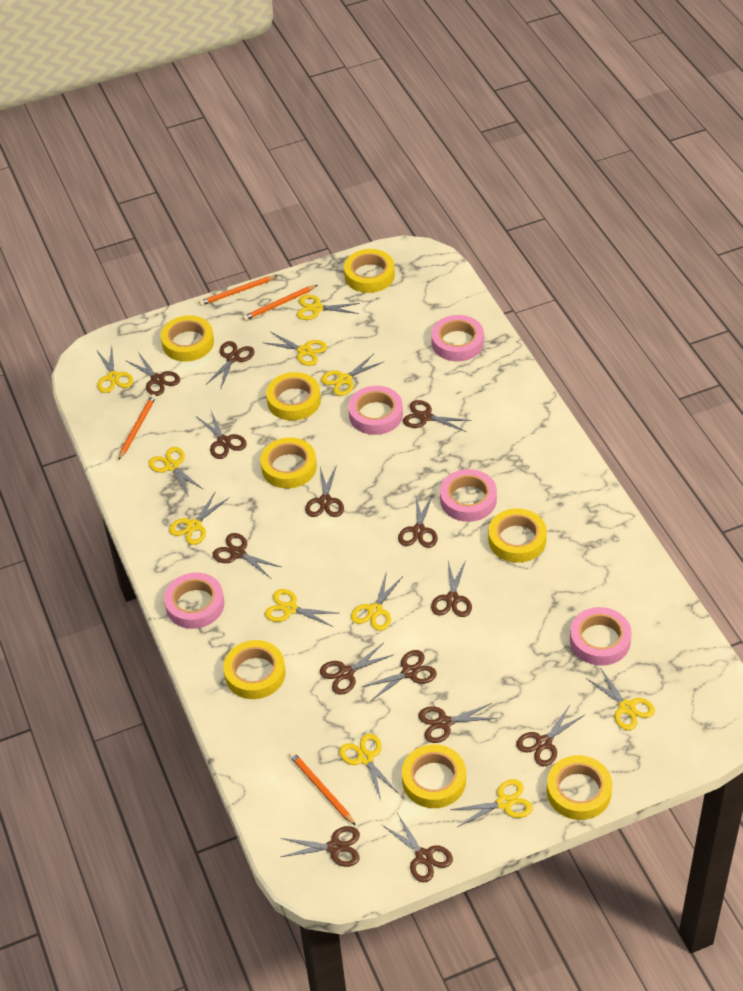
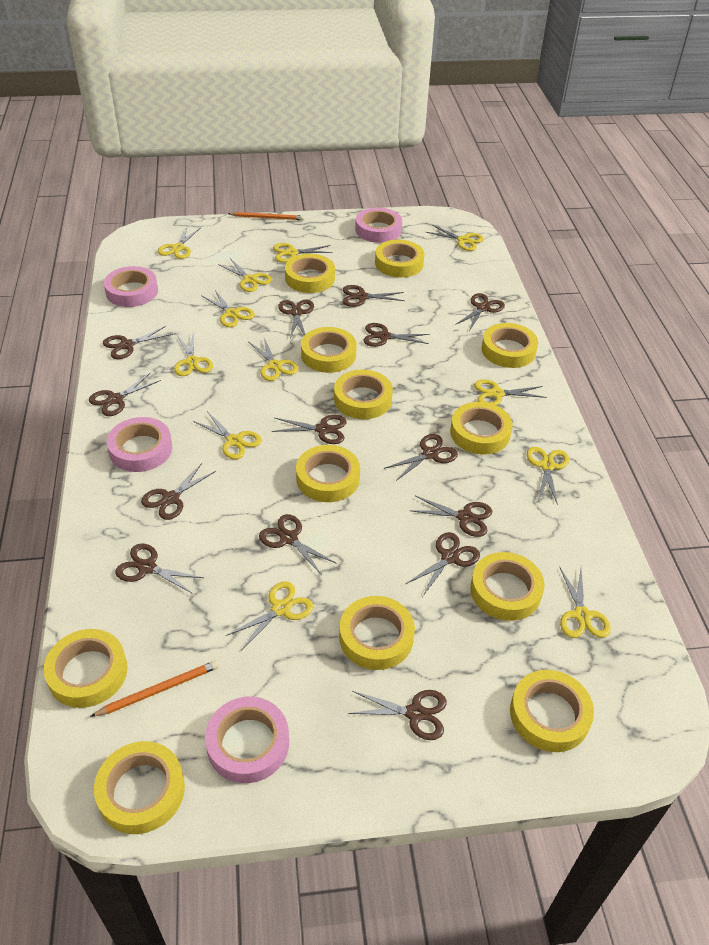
orange pencil: [118,394,156,460] [199,275,278,306] [243,285,317,321] [289,752,356,826] = 4 -> [90,661,218,717] [228,212,304,220] = 2
pink tape: [164,572,225,629] [348,386,403,435] [431,315,484,361] [440,469,497,522] [570,607,632,666] = 5 -> [104,266,158,307] [107,417,172,472] [205,697,289,783] [355,208,402,243] = 4
yellow scissors: [97,347,133,393] [148,447,204,496] [169,491,229,545] [262,332,327,366] [265,589,337,627] [297,295,360,320] [321,354,383,396] [339,734,399,800] [351,571,403,631] [450,779,533,827] [586,668,655,730] = 11 -> [158,227,200,259] [174,331,213,376] [193,411,262,459] [201,290,255,327] [218,258,272,292] [226,581,313,651] [248,338,298,381] [273,243,333,263] [426,225,484,251] [474,380,546,405] [527,447,569,505] [560,568,611,638] = 12
yellow tape: [161,315,214,362] [223,640,286,699] [260,437,317,488] [266,372,321,421] [344,249,395,293] [402,744,466,808] [489,508,547,563] [547,755,612,820] = 8 -> [44,629,128,708] [94,741,185,834] [285,254,335,293] [296,445,360,502] [301,327,357,373] [334,369,393,419] [339,596,415,670] [375,240,425,277] [450,402,513,454] [470,552,545,621] [481,323,538,368] [510,670,594,752] = 12

